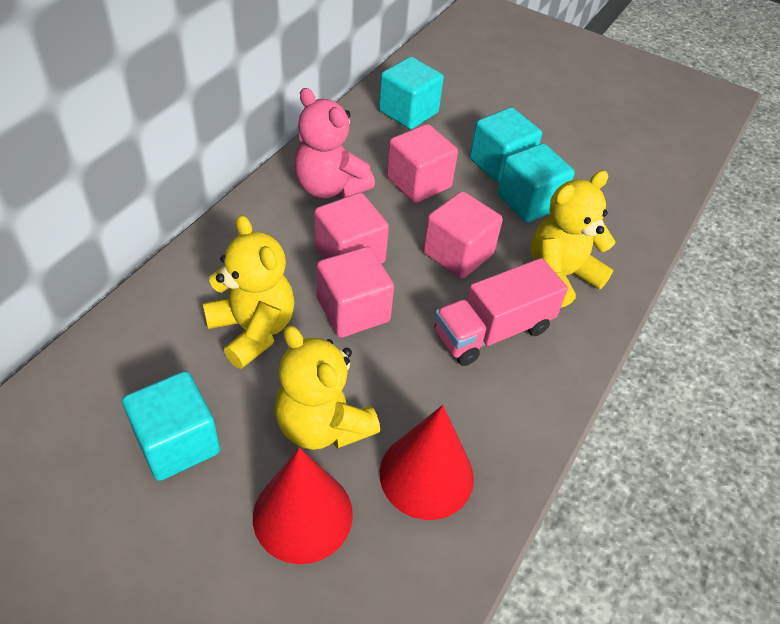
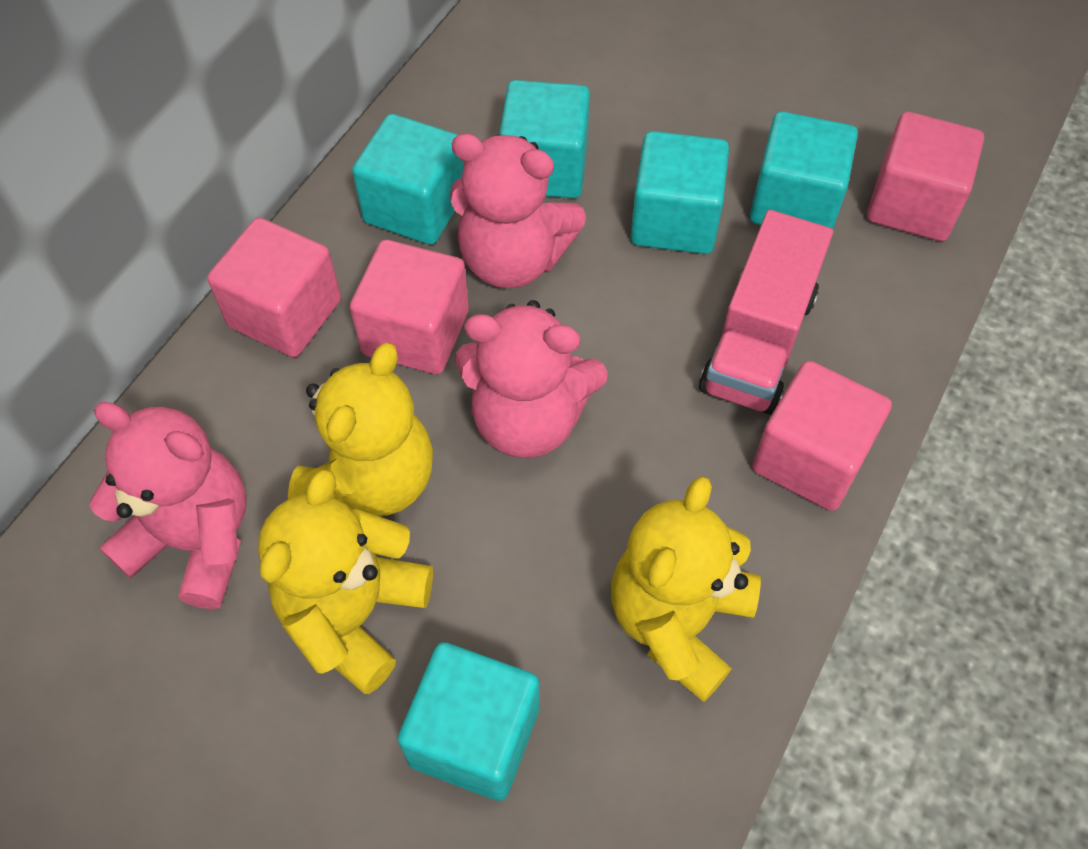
pink teddy bear: [294,88,375,199] = 1 -> [89,402,247,609] [450,133,586,288] [455,300,608,458] = 3
red cone: [253,448,353,564] [380,405,474,520] = 2 -> none = 0
turquoise cube: [122,371,220,481] [379,57,444,129] [470,107,542,183] [498,143,575,222] = 4 -> [352,114,465,245] [398,642,539,801] [499,80,590,198] [630,131,729,254] [750,111,858,229] = 5

